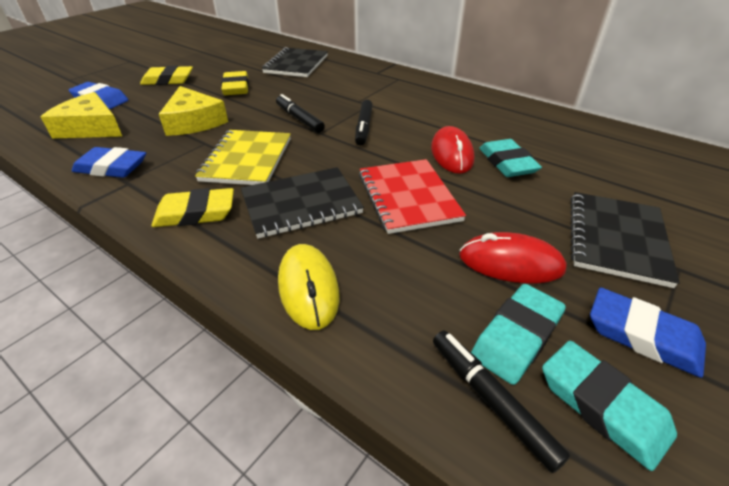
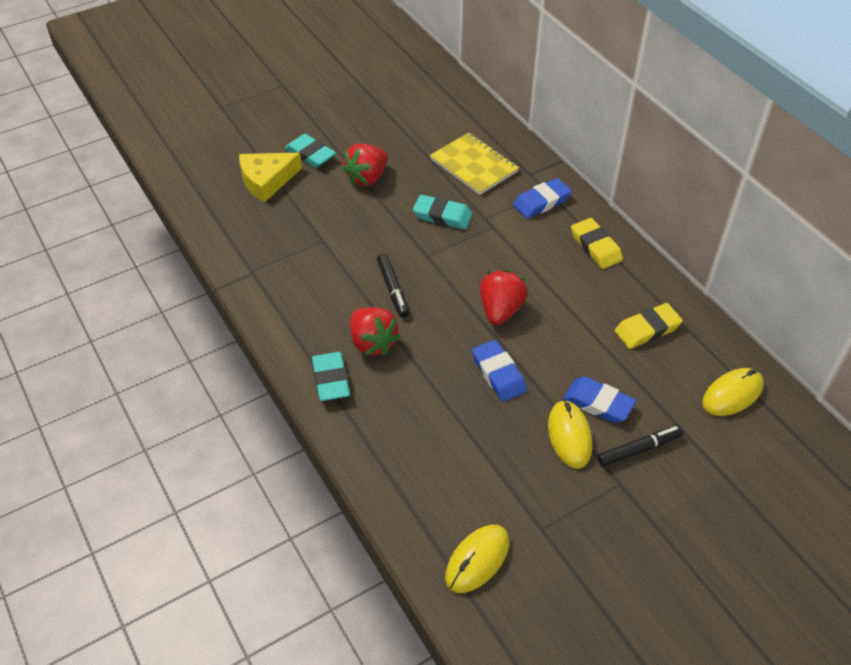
black marker: [276,94,325,133] [355,100,373,145] [433,330,570,473] = 3 -> [377,254,409,318] [597,426,683,467] = 2
black notebook: [241,167,364,238] [262,47,328,77] [571,192,680,288] = 3 -> none = 0
red mouse: [431,126,474,174] [459,232,567,283] = 2 -> none = 0
red notebook: [359,159,466,234] = 1 -> none = 0
red strawberry: none = 0 -> [342,144,388,186] [350,307,401,355] [480,270,528,325] = 3
yellow cheese: [41,92,123,139] [159,86,228,136] = 2 -> [239,153,302,203] = 1
yellow eraser: [140,66,193,85] [151,188,234,227] [221,71,249,95] = 3 -> [571,218,623,269] [615,303,683,349] = 2
yellow mouse: [278,244,340,330] = 1 -> [445,525,509,593] [548,400,592,469] [702,368,764,416] = 3

